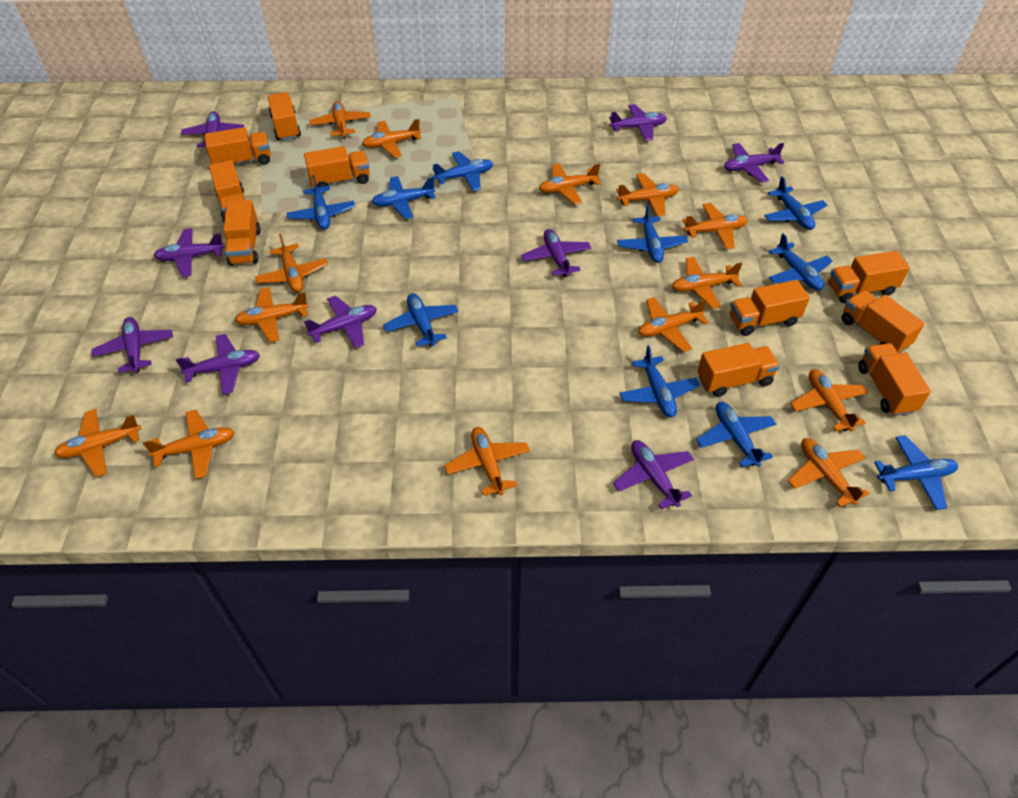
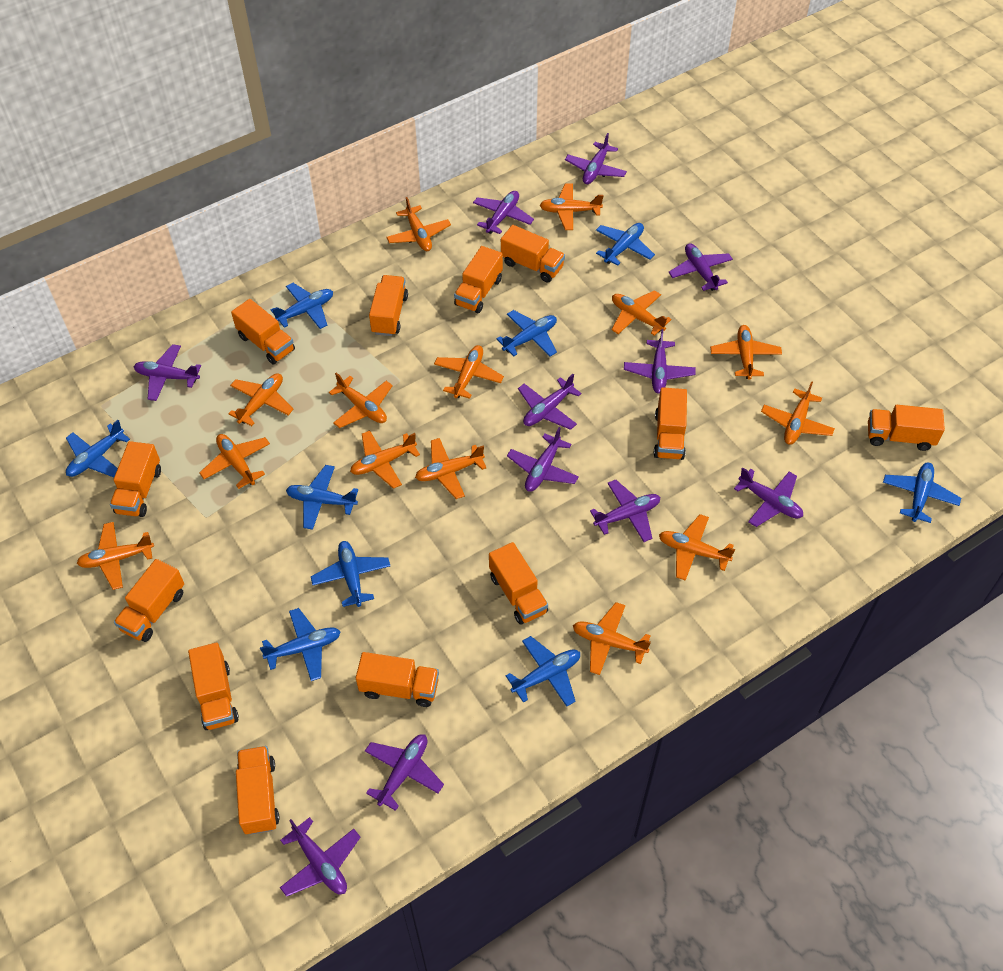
blue plane: [287,175,355,230] [372,176,435,219] [383,293,459,347] [432,151,493,191] [617,204,688,263] [619,345,700,417] [696,402,776,467] [764,176,827,230] [769,233,833,290] [874,435,958,510] = 10 -> [66,420,130,477] [260,608,341,681] [271,283,333,329] [286,465,358,530] [311,541,390,607] [497,310,557,357] [506,636,580,707] [596,223,655,266] [883,463,961,523] = 9
orange truck: [205,127,271,165] [209,160,245,222] [223,200,261,266] [268,92,301,141] [304,146,370,188] [697,343,780,397] [730,280,810,336] [828,251,910,303] [841,290,925,353] [858,343,931,416] = 10 -> [110,441,161,517] [114,559,184,642] [188,643,239,730] [231,299,295,365] [236,746,280,835] [356,652,439,707] [369,275,408,336] [454,246,503,313] [489,542,548,625] [501,225,565,283] [653,387,687,460] [868,405,945,451] = 12
purple plane: [92,317,173,373] [154,228,225,277] [176,334,260,395] [181,111,244,147] [304,296,377,348] [521,229,591,278] [609,104,667,141] [613,440,694,510] [724,143,784,183] = 9 -> [134,344,201,401] [280,817,361,897] [365,734,444,811] [473,191,534,234] [507,427,579,492] [518,374,582,430] [565,133,627,184] [590,480,660,542] [624,329,696,394] [669,243,733,291] [734,467,803,527] = 11

